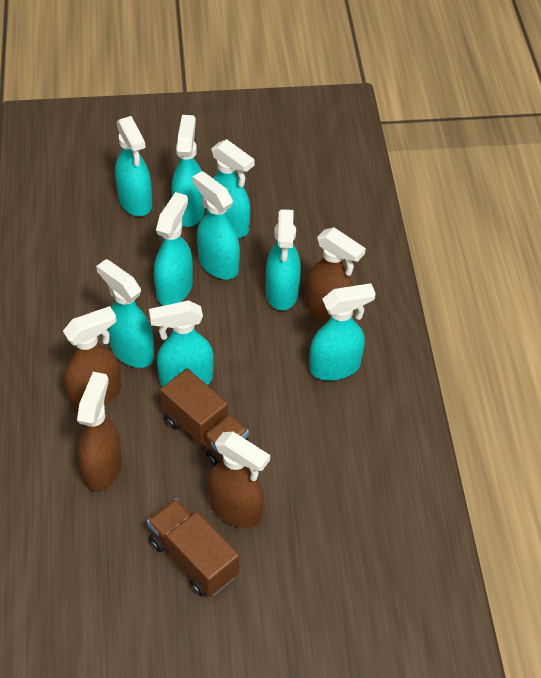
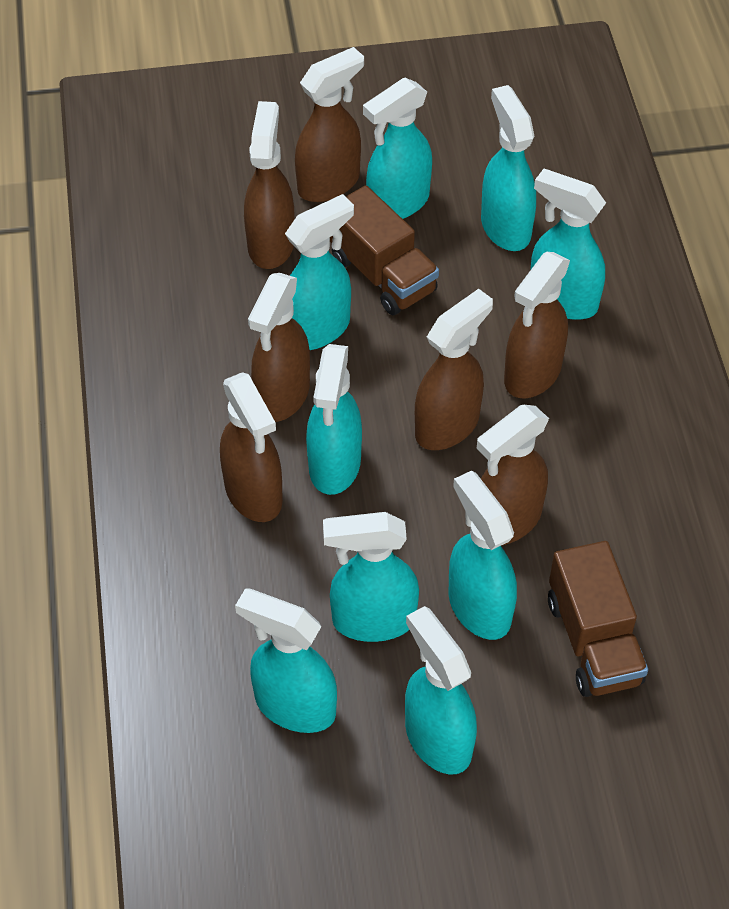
brown spray bottle: [63,306,121,409] [77,372,122,491] [208,432,270,528] [305,227,366,323] = 4 -> [220,372,283,522] [244,101,295,269] [248,273,310,422] [295,47,364,202] [415,289,493,450] [477,405,549,545] [504,252,570,399] = 7

